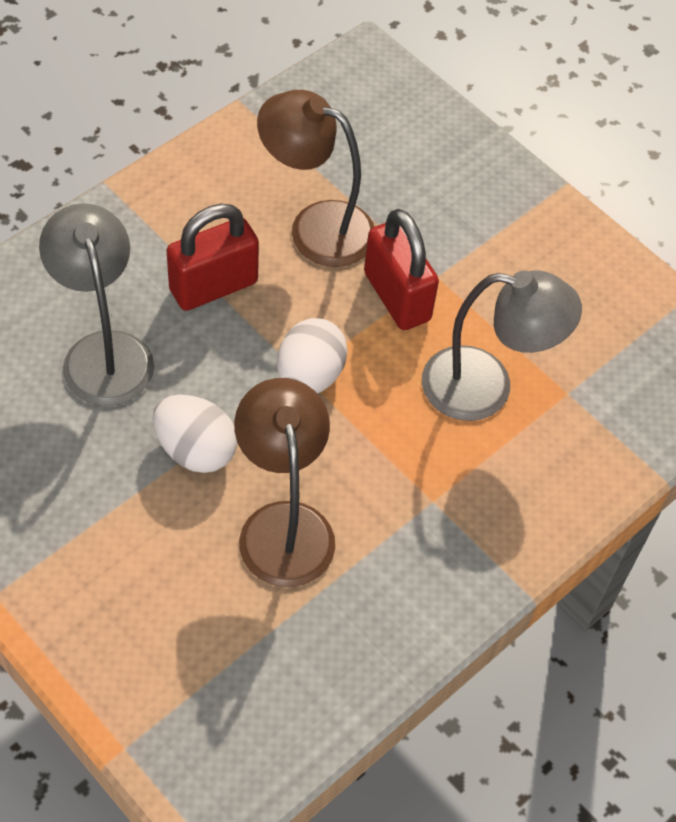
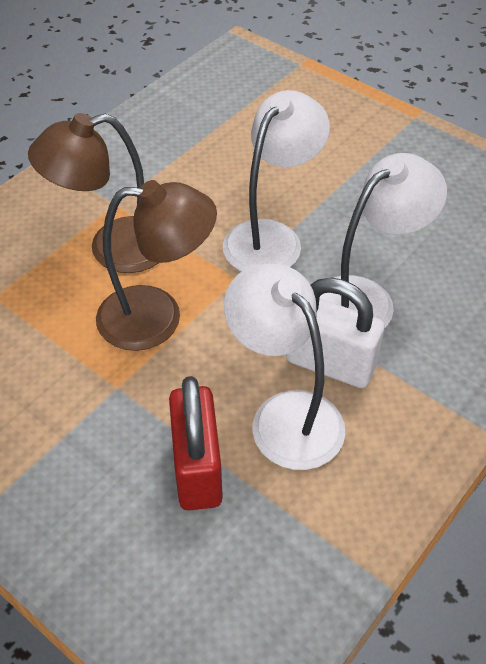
grey lamp: [39,203,154,406] [422,270,582,421] = 2 -> none = 0
red padlock: [166,204,259,311] [364,209,439,330] = 2 -> [169,376,223,511] = 1
white egg: [153,395,237,473] [277,318,348,394] = 2 -> none = 0
white lamp: none = 0 -> [223,90,330,272] [224,264,345,470] [320,153,447,327] = 3
white padlock: none = 0 -> [286,278,385,388] = 1

